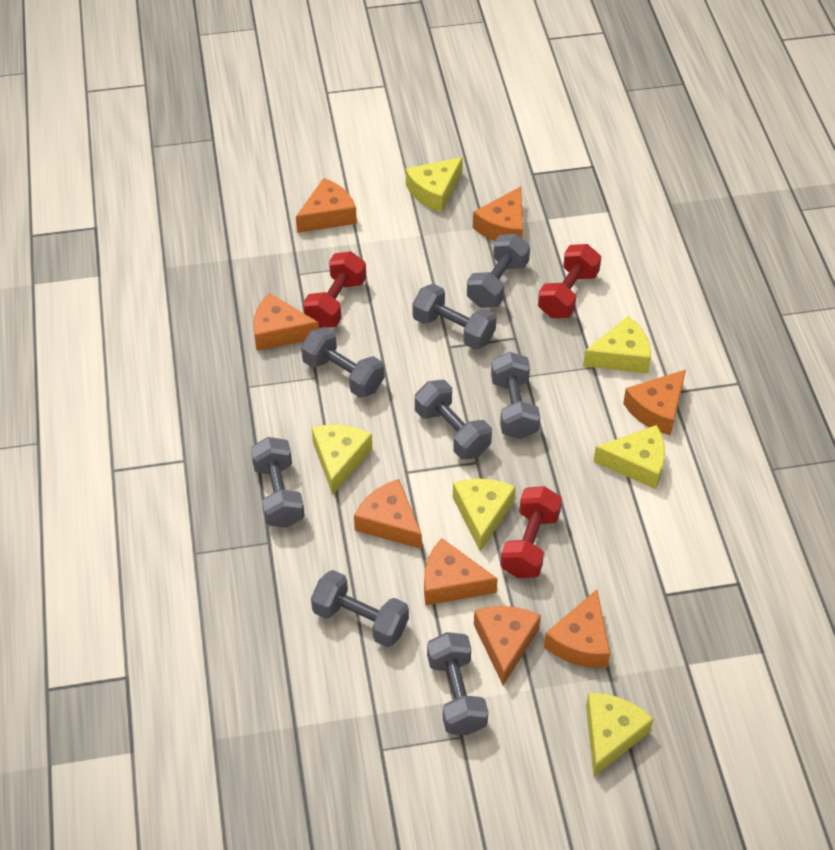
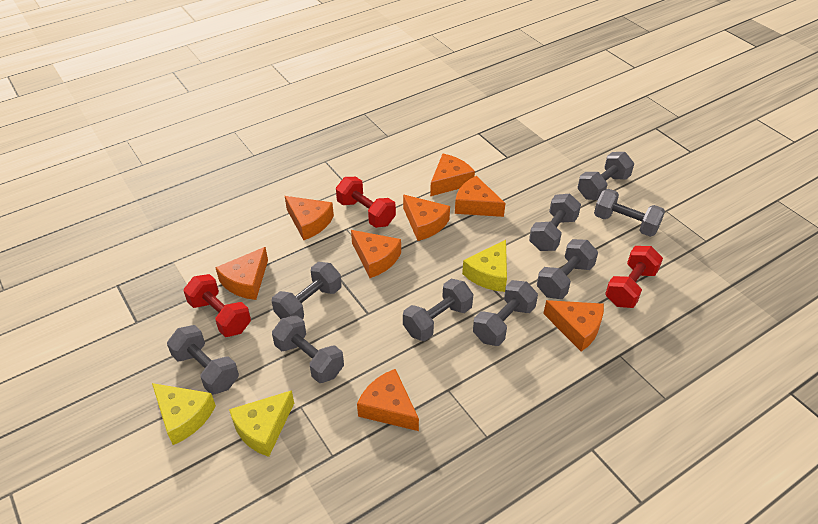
grey dumbbell: [250,437,305,528] [301,327,385,398] [311,570,409,647] [412,284,496,350] [415,380,492,460] [427,632,488,735] [467,234,530,308] [491,352,540,439] = 8 -> [167,325,239,395] [272,262,342,320] [272,315,344,383] [403,279,473,341] [473,280,538,346] [529,194,581,251] [537,239,598,299] [577,152,634,200] [594,189,665,237] = 9
yellow cheese: [312,425,372,495] [406,157,463,212] [453,479,516,552] [583,316,651,373] [586,693,654,776] [593,425,665,489] = 6 -> [152,383,216,445] [229,390,294,457] [462,240,507,292] = 3

